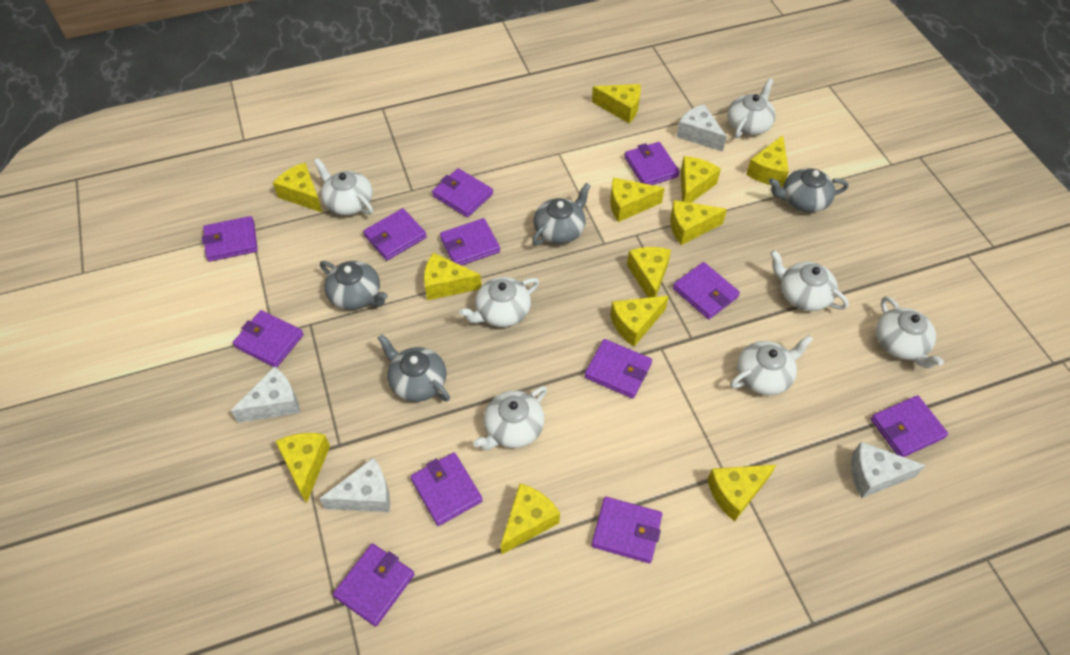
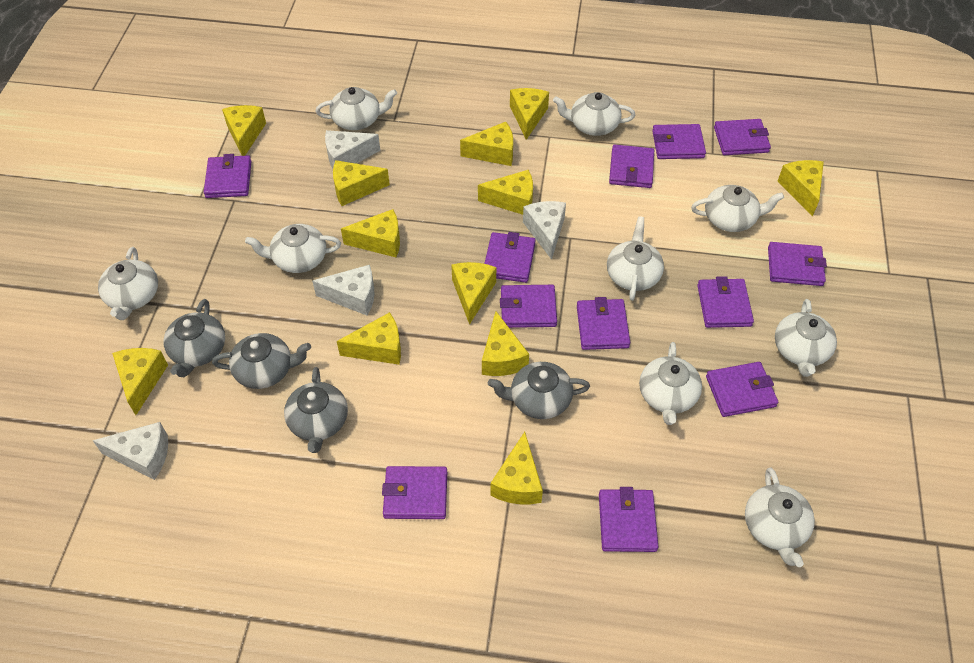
white teapot: [314,158,373,215] [459,277,539,327] [473,386,547,450] [727,78,776,138] [730,335,813,395] [770,250,849,311] [876,296,944,368] = 7 -> [98,247,158,320] [245,224,341,273] [316,87,397,130] [553,92,635,136] [607,216,664,301] [639,342,702,425] [691,185,784,232] [745,468,815,567] [775,299,837,377] = 9

